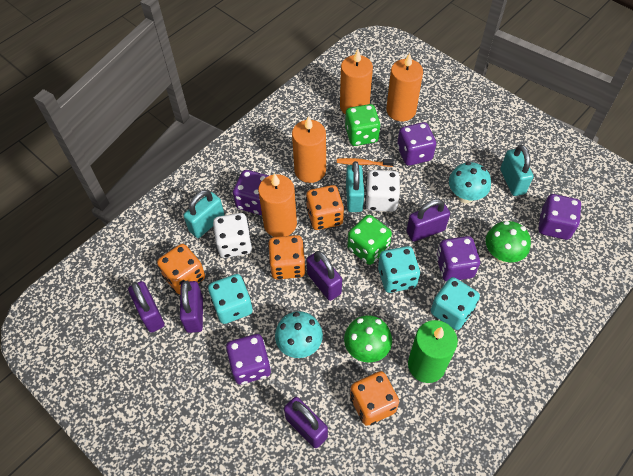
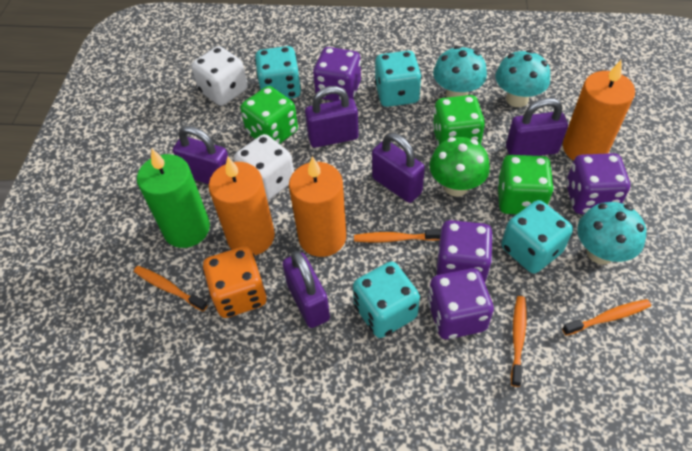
green dice: [345,104,381,146] [347,215,392,265] = 2 -> [240,86,298,144] [432,95,485,146] [497,155,554,214] = 3
green mushroom: [344,315,392,362] [485,221,531,263] = 2 -> [429,137,490,197] = 1
orange candle: [258,173,297,237] [292,116,326,183] [340,49,373,115] [386,53,423,121] = 4 -> [209,156,275,255] [289,156,346,257] [563,60,635,161] = 3
orange dice: [157,244,205,295] [268,235,306,280] [306,185,344,230] [350,371,399,426] = 4 -> [203,246,267,318] = 1
orange toothbrush: [337,158,394,167] = 1 -> [134,266,208,312] [354,229,441,242] [511,296,526,387] [562,299,651,336] = 4
purple dice: [226,334,271,384] [233,170,268,215] [397,122,436,166] [436,236,480,282] [539,194,581,240] = 5 -> [313,47,361,101] [428,268,494,339] [437,220,493,282] [566,153,630,214] = 4
turquoise dice: [208,274,253,324] [378,246,420,293] [431,277,480,330] = 3 -> [255,46,301,99] [353,261,420,338] [375,51,422,107] [502,200,573,273] = 4
turquoise mushroom: [275,311,323,358] [449,162,491,203] = 2 -> [433,46,487,98] [495,50,550,107] [577,202,646,265] = 3
turquoise padlock: [184,190,224,238] [346,161,364,212] [500,145,534,196] = 3 -> none = 0

